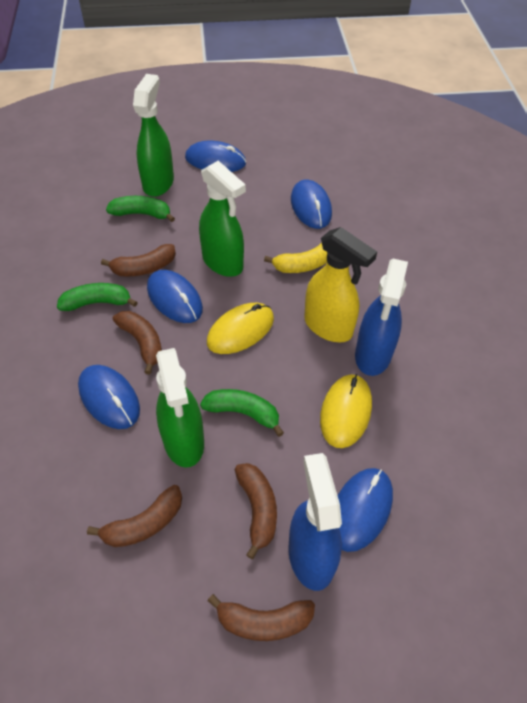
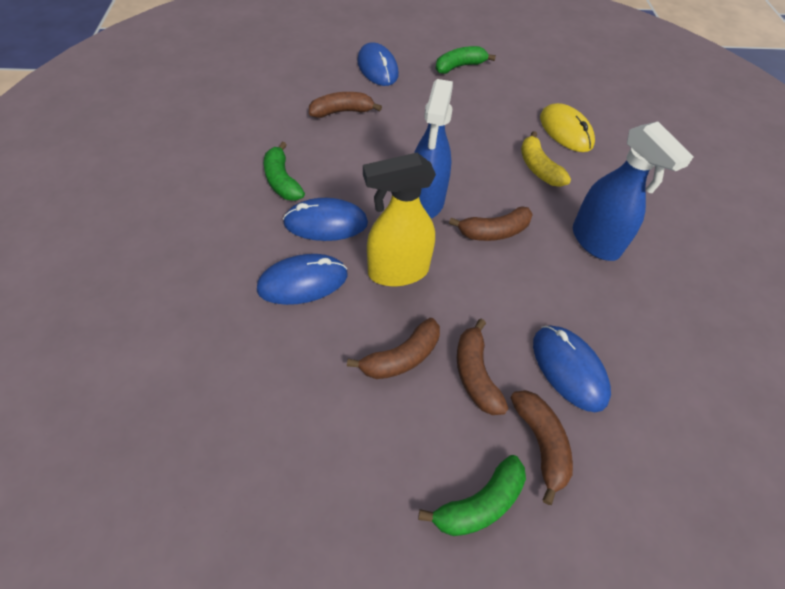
blue mouse: [78,365,140,429] [147,270,203,323] [185,141,246,172] [291,180,332,229] [337,468,393,552] = 5 -> [257,254,347,305] [283,198,368,241] [357,42,399,86] [533,326,611,412] = 4
green spray bottle: [133,74,174,197] [156,348,204,468] [199,161,246,277] = 3 -> none = 0
yellow mouse: [207,303,274,354] [320,374,372,448] = 2 -> [540,103,595,152] = 1

